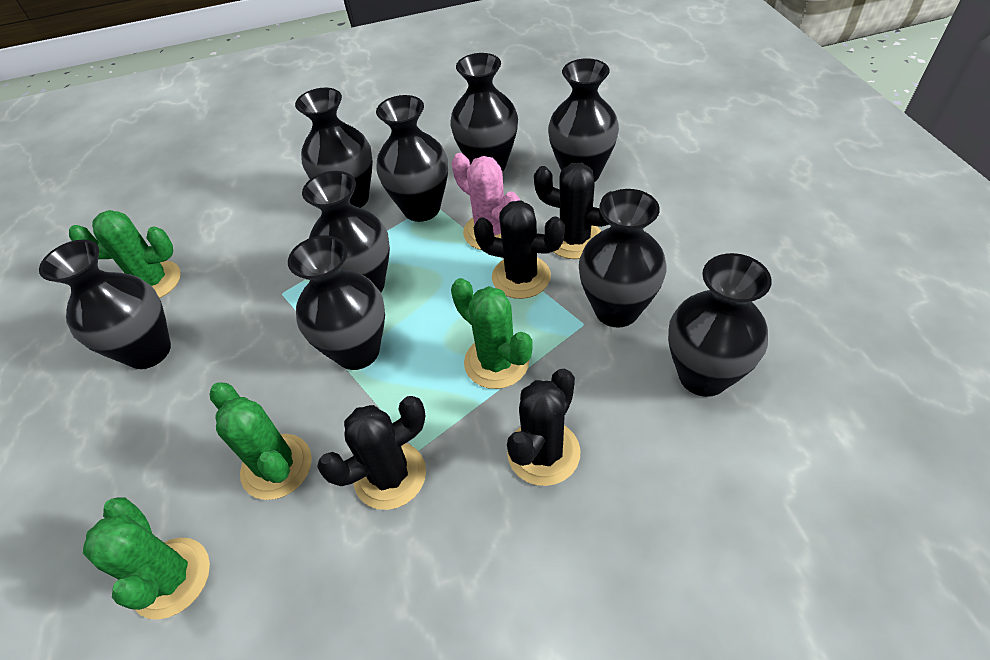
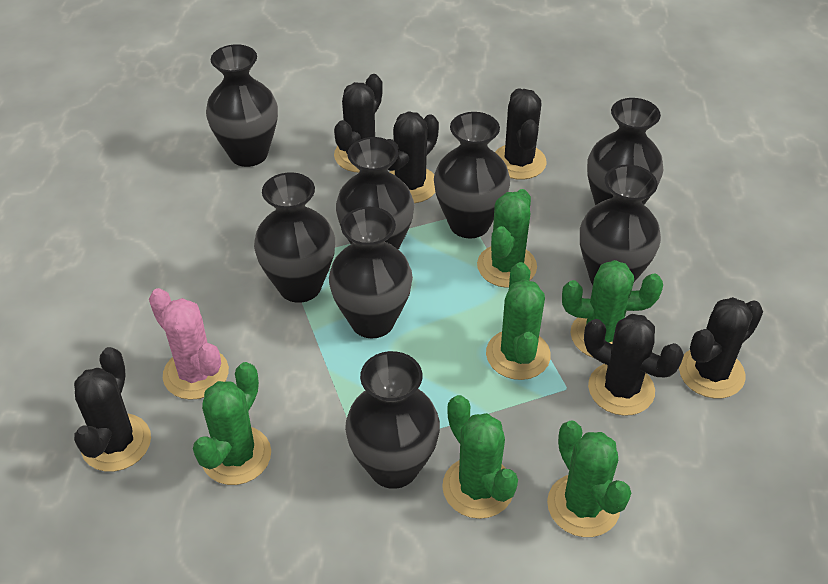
black cactus: [317,396,426,510] [474,200,565,299] [507,369,580,486] [534,163,613,259] = 4 -> [74,347,151,472] [334,74,383,172] [387,111,439,203] [495,88,547,180] [584,314,684,416] [679,297,763,399] = 6
black vase: [39,240,171,369] [288,235,385,370] [295,88,373,208] [302,171,390,292] [376,95,448,222] [450,53,518,172] [548,58,619,182] [579,189,667,328] [668,253,772,397] = 9 -> [206,44,278,167] [254,172,335,303] [329,207,413,338] [336,137,414,250] [345,351,440,489] [434,112,510,238] [580,164,661,285] [587,98,664,205] = 8
green cactus: [69,210,181,298] [83,497,210,620] [209,382,312,500] [451,278,533,389] = 4 -> [193,362,271,485] [442,395,518,519] [477,189,537,288] [486,262,551,380] [547,420,631,537] [562,260,663,357] = 6

